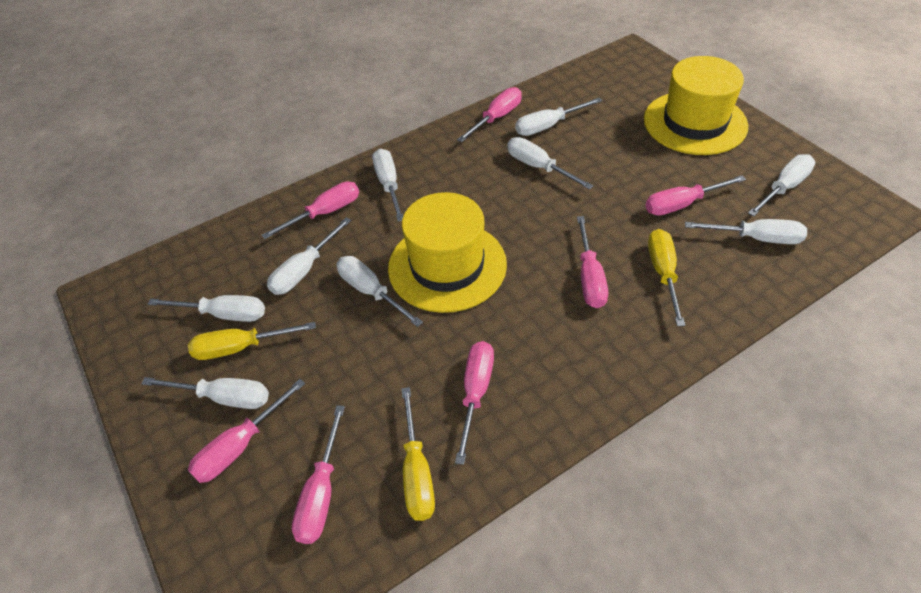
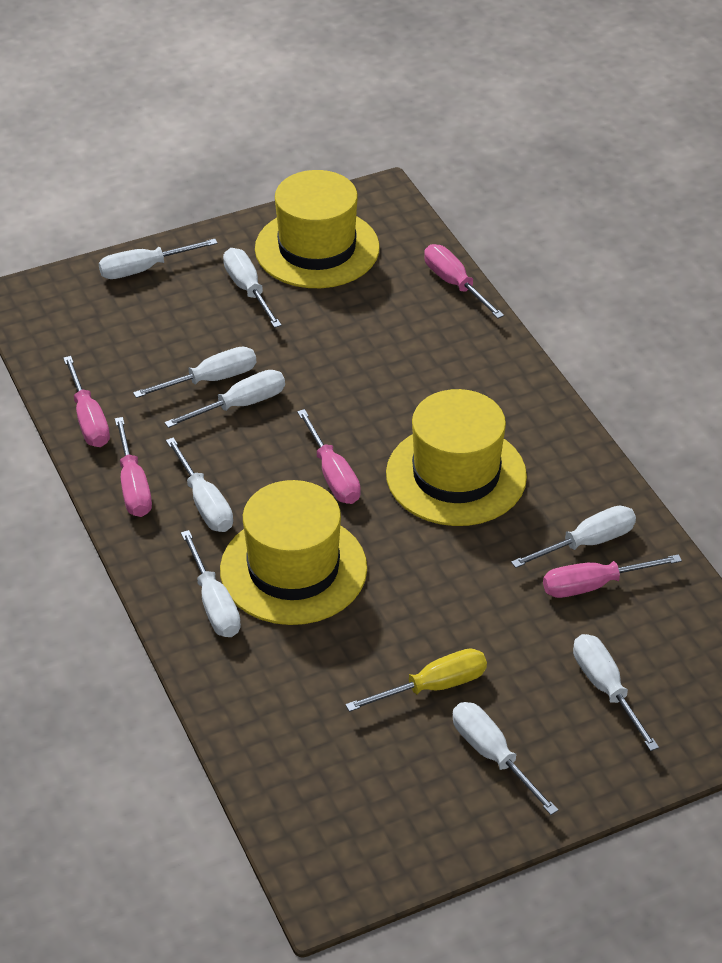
pink screwdriver: [188,379,305,483] [262,181,359,239] [292,405,345,544] [455,341,494,465] [457,87,522,142] [577,216,608,308] [646,175,746,216] = 7 -> [63,356,110,447] [115,417,152,517] [297,409,361,504] [424,244,504,318] [543,554,682,598] = 5
yellow hat: [388,192,507,313] [644,56,748,155] = 2 -> [220,480,367,625] [255,170,380,288] [386,389,527,526] = 3
yellow screwdriver: [188,322,316,360] [402,387,435,521] [648,229,685,326] = 3 -> [345,648,487,712] = 1

